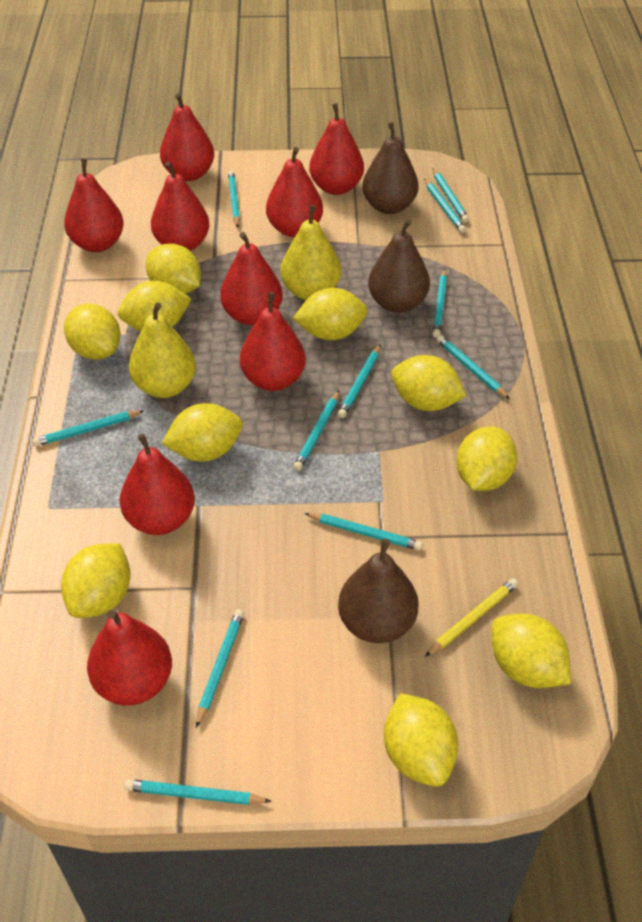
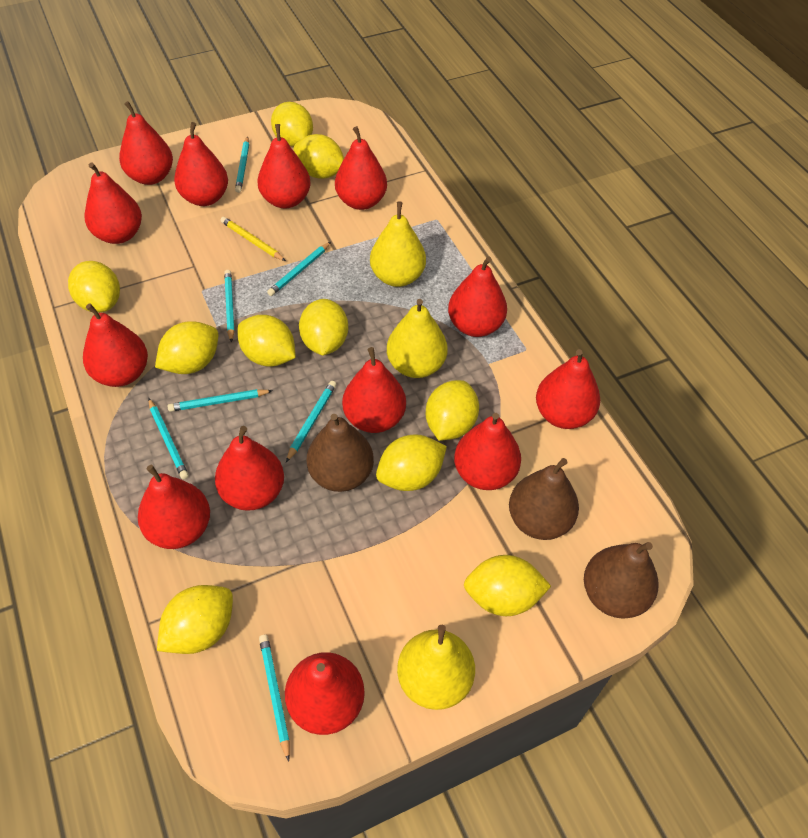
red pear: [64,158,124,252] [87,610,172,705] [120,433,195,535] [151,161,209,251] [160,93,214,181] [220,232,283,325] [240,292,306,391] [266,147,323,237] [309,103,364,195] = 9 -> [83,303,148,387] [85,162,142,244] [119,101,173,185] [138,465,210,549] [174,122,228,206] [215,426,284,511] [258,124,311,208] [285,652,365,735] [335,126,387,210] [342,347,406,433] [448,256,507,337] [454,413,521,490] [536,349,600,429] = 13
turquoise pencil: [32,410,144,447] [124,779,272,805] [196,609,244,728] [228,170,240,228] [293,391,339,471] [304,513,423,550] [338,344,381,418] [424,178,466,233] [432,168,469,223] [433,269,447,338] [436,335,510,399] = 11 -> [148,398,189,479] [167,389,273,412] [224,270,235,343] [235,136,249,193] [259,635,290,762] [267,242,331,296] [286,381,336,462] = 7
yellow pear: [129,303,196,398] [280,205,341,300] = 2 -> [370,202,426,287] [387,299,448,378] [397,625,475,710] = 3

